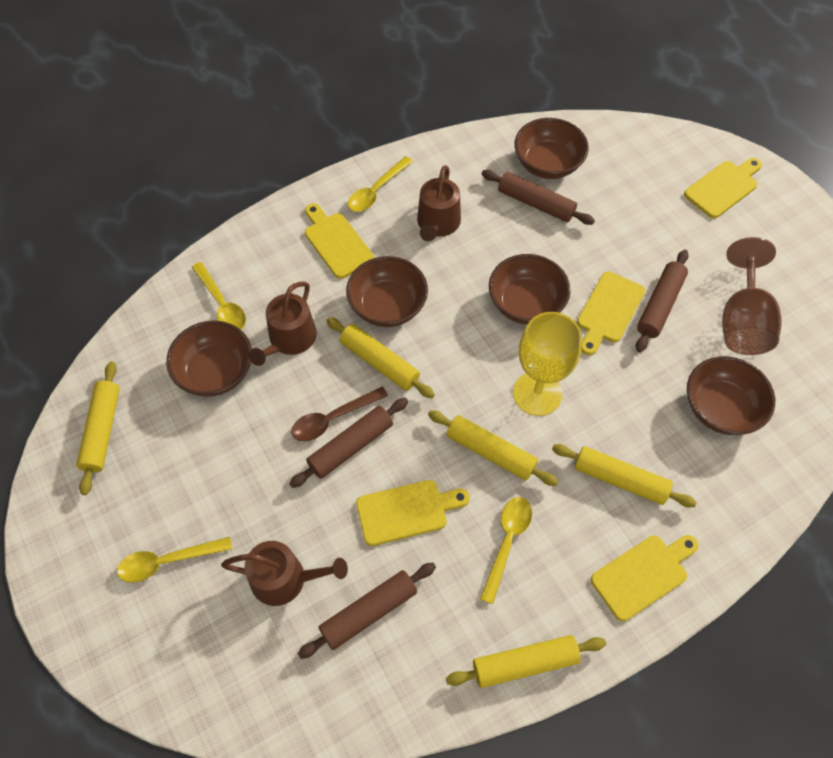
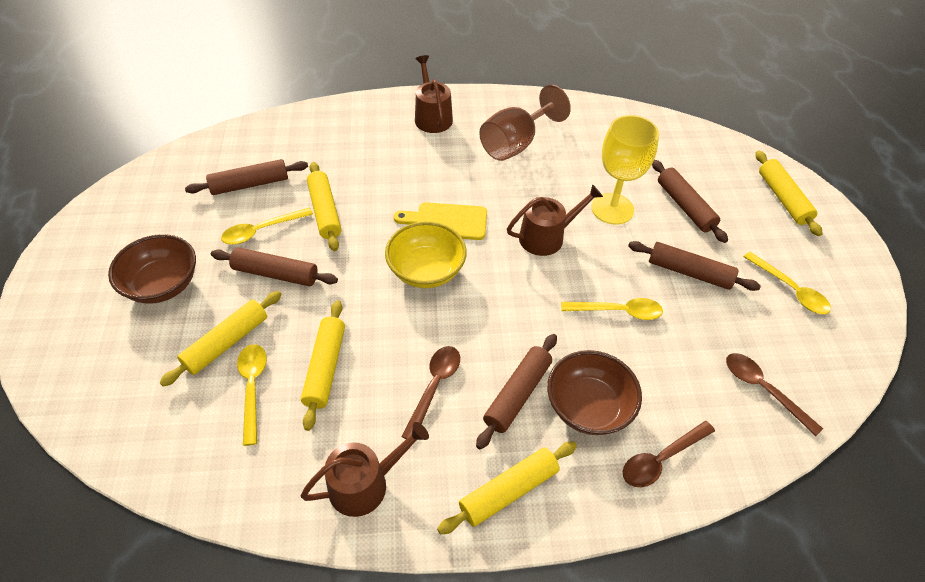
brown bowl: [166,321,252,397] [346,256,428,327] [489,254,571,325] [514,118,589,179] [687,356,775,435] = 5 -> [108,234,196,303] [547,350,642,435] = 2
brown rolling pin: [289,398,408,488] [298,562,436,659] [482,170,595,225] [636,250,689,352] = 4 -> [185,159,308,195] [211,247,338,286] [476,334,557,449] [628,241,761,291] [652,160,728,243] = 5
brown spoon: [291,387,388,441] = 1 -> [401,346,460,439] [623,421,715,487] [726,353,823,436] = 3
yellow bowl: none = 0 -> [385,222,467,288] = 1
yellow cutting board: [305,204,374,279] [356,480,470,546] [577,271,645,355] [591,535,699,621] [684,158,762,218] = 5 -> [394,202,487,240] = 1

